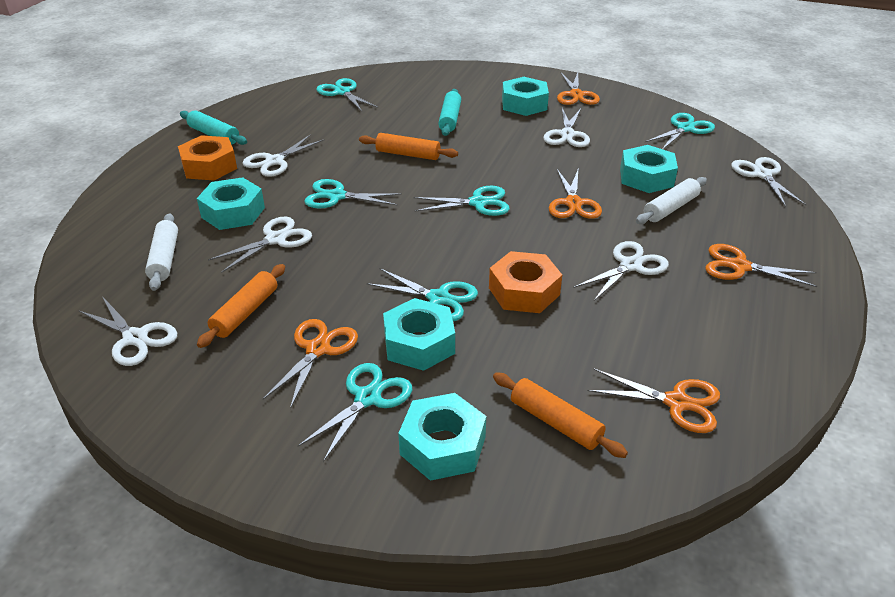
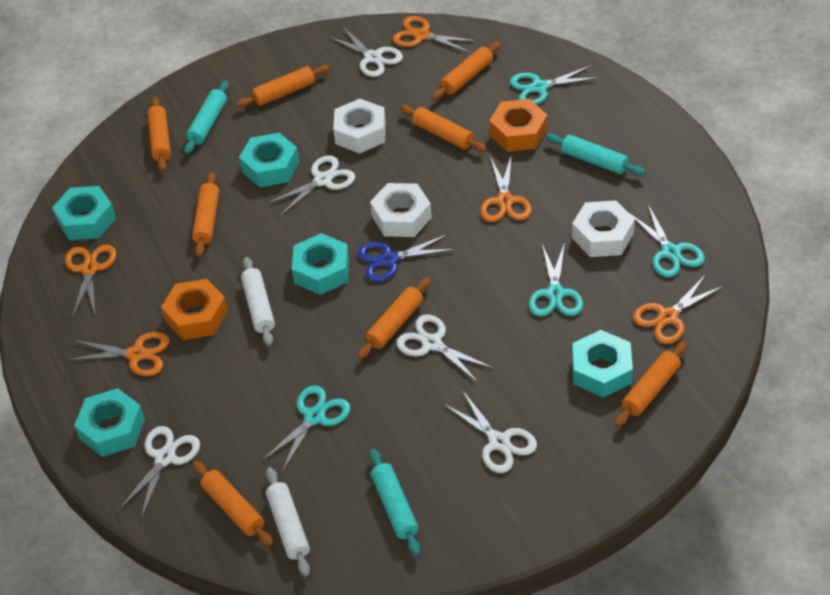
blue scissors: none = 0 -> [358,234,455,282] = 1
orange rolling pin: [197,264,285,348] [359,133,458,160] [493,373,628,458] = 3 -> [147,97,171,171] [192,172,219,257] [193,461,273,546] [236,65,330,108] [358,277,430,359] [400,105,487,152] [432,42,501,100] [615,341,687,427] = 8
turquoise rolling pin: [180,110,247,145] [438,89,461,136] = 2 -> [184,81,229,154] [370,449,420,556] [546,134,645,176] = 3
turquoise scissors: [297,363,412,462] [304,179,402,209] [316,78,378,111] [366,268,478,321] [413,186,510,216] [645,113,715,149] = 6 -> [262,385,351,472] [510,65,599,105] [529,242,583,316] [628,205,705,277] = 4
white nut: none = 0 -> [333,99,386,153] [370,183,432,237] [572,200,635,257] = 3
white scissors: [78,296,177,366] [208,217,312,273] [243,134,325,177] [543,108,590,147] [574,241,669,301] [731,157,806,207] = 6 -> [118,426,200,519] [267,155,355,216] [327,26,403,77] [396,315,493,383] [443,390,537,473] = 5

